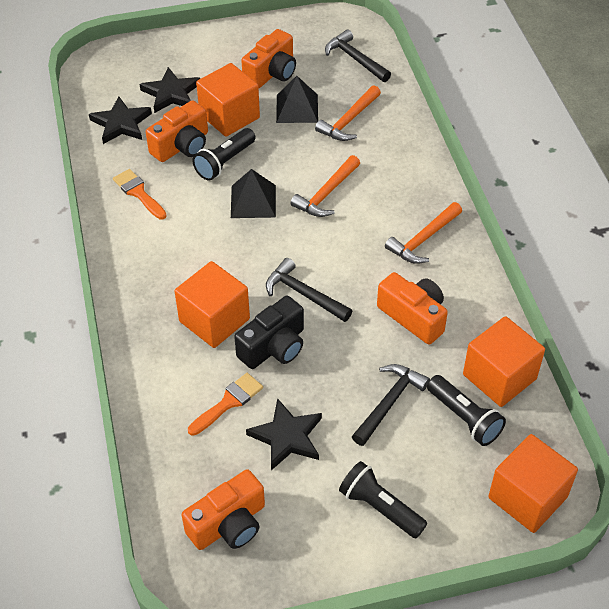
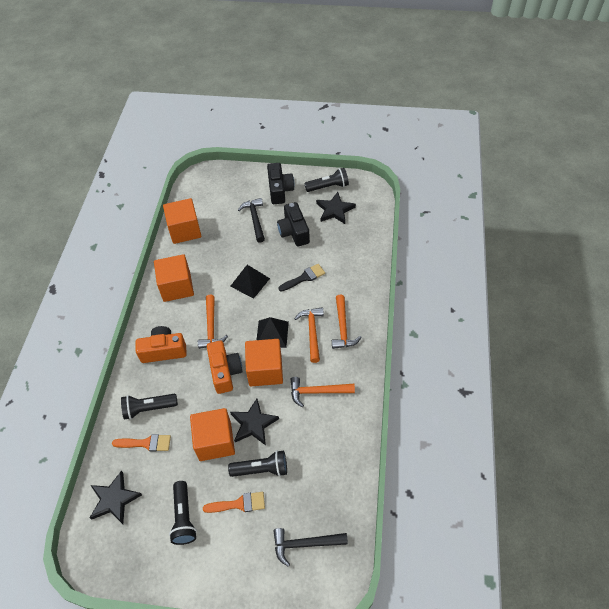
black brush: none = 0 -> [278,264,325,292] = 1
black camera: [234,296,304,369] = 1 -> [267,163,295,204] [277,202,310,246] = 2
black flashlight: [192,128,256,180] [339,461,427,538] [427,375,506,446] = 3 -> [121,394,178,420] [169,481,197,545] [228,450,287,477] [304,168,349,192] = 4
black hammer: [266,258,352,322] [325,29,391,82] [352,364,430,446] = 3 -> [238,198,265,243] [273,528,348,567] = 2
orange camera: [146,100,208,162] [182,469,265,550] [241,29,296,88] [377,272,448,344] = 4 -> [136,326,187,363] [207,341,242,394] = 2
orange hammer: [290,155,360,217] [315,85,381,141] [385,202,462,264] = 3 -> [198,295,228,349] [290,377,355,407] [294,307,324,363] [332,295,362,349] = 4

